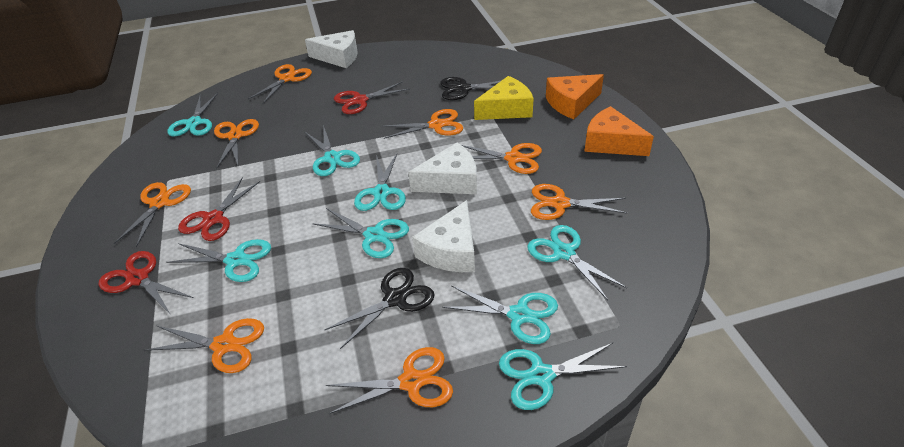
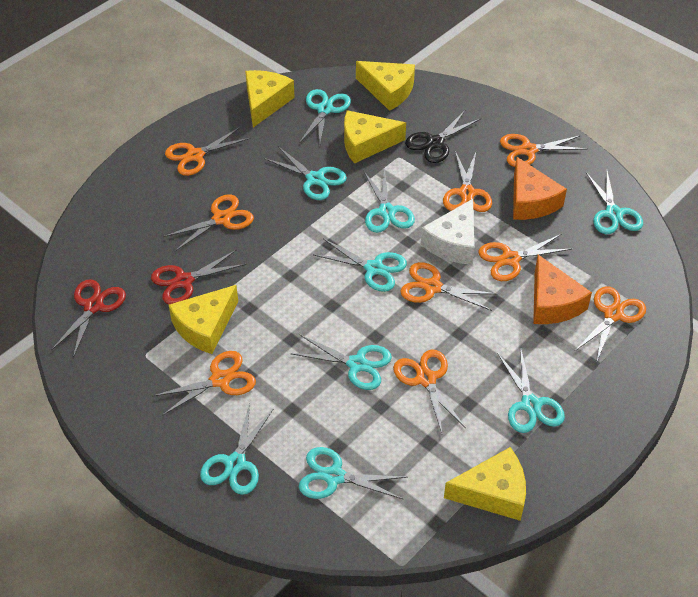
black scissors: [325,268,435,349] [440,77,500,100] = 2 -> [405,109,480,163] = 1
orange scissors: [113,182,191,247] [144,318,264,373] [214,119,259,169] [248,64,312,104] [326,347,453,414] [381,109,463,139] [462,143,542,174] [531,184,628,220] = 8 -> [153,351,256,416] [163,194,254,251] [165,127,251,176] [393,349,466,433] [400,262,497,311] [443,151,492,212] [478,234,572,281] [500,134,587,167] [574,286,646,361] = 9
red scissors: [99,251,193,315] [178,177,260,241] [334,81,410,114] = 3 -> [51,279,126,358] [151,250,246,304] = 2
turquoise scissors: [166,239,271,282] [167,93,218,136] [305,125,360,176] [312,208,409,258] [354,154,406,211] [442,286,558,344] [499,343,627,410] [527,225,627,300] = 8 -> [200,404,274,495] [264,146,347,200] [290,335,392,390] [299,89,351,147] [299,447,407,500] [313,239,407,292] [364,168,415,233] [497,350,565,433] [586,171,643,234] = 9
white cheese: [305,30,358,68] [408,143,477,194] [412,200,475,272] = 3 -> [421,199,475,265] = 1
yellow cheese: [474,76,534,120] = 1 -> [169,285,238,354] [245,70,295,127] [344,110,406,164] [356,61,415,111] [444,447,526,521] = 5

